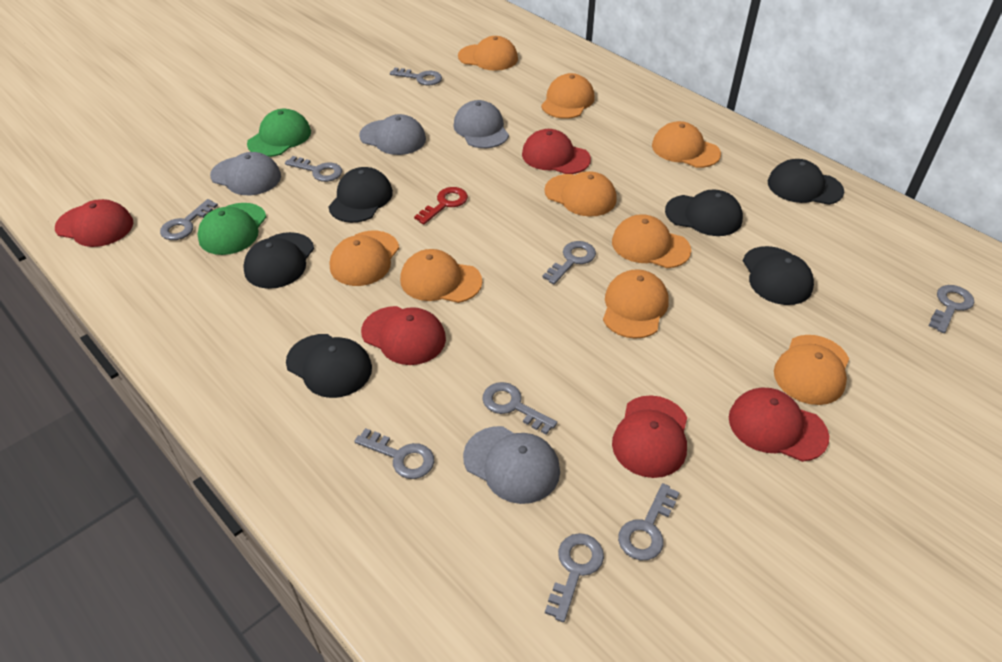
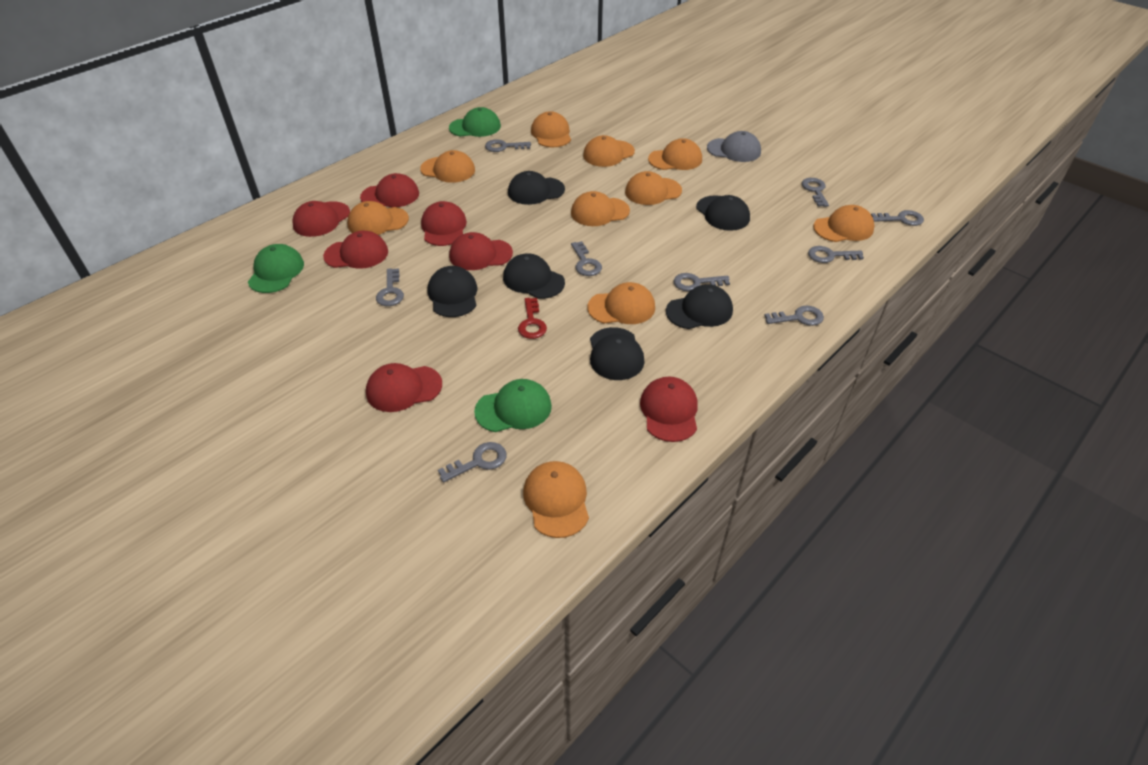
green cap: [197,203,267,255] [247,109,311,157] = 2 -> [248,244,304,293] [449,107,501,137] [474,379,552,432] = 3
grey cap: [210,152,281,195] [359,114,426,155] [453,100,509,148] [463,426,560,504] = 4 -> [707,131,761,162] = 1
orange cap: [330,231,399,286] [400,249,482,303] [458,36,518,71] [541,73,595,119] [544,171,617,217] [603,269,669,339] [612,214,691,268] [652,121,721,168] [774,335,849,405] = 9 -> [347,201,409,235] [420,150,475,183] [523,461,589,538] [531,111,571,147] [571,191,630,226] [583,135,635,167] [587,282,655,324] [625,171,682,205] [648,138,702,170] [813,205,875,242] = 10
red cap: [55,199,133,247] [361,306,446,365] [522,129,591,174] [612,395,687,478] [729,388,829,462] = 5 -> [292,201,350,237] [323,231,388,269] [360,173,419,207] [366,363,442,412] [421,201,467,246] [449,232,513,270] [640,377,698,442] = 7

